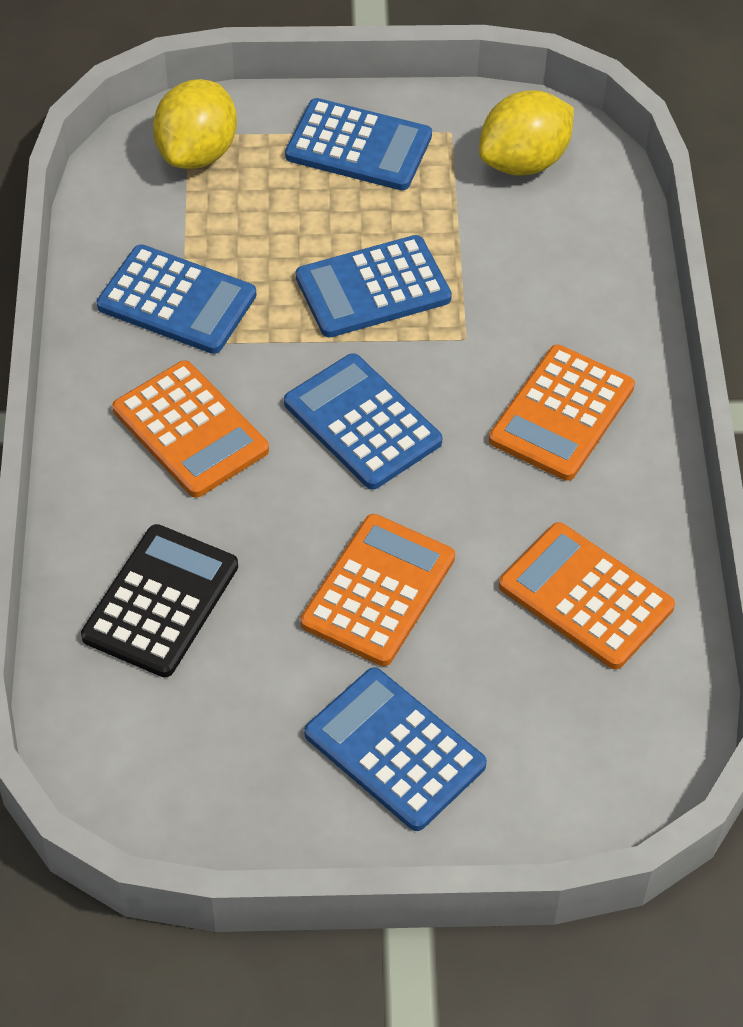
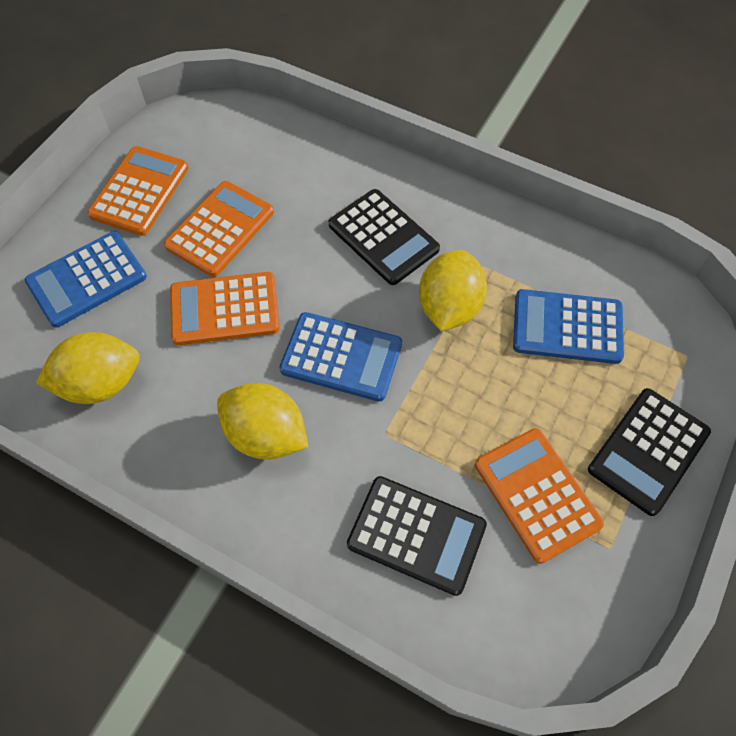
black calculator: [81,524,238,677] = 1 -> [329,189,440,285] [347,476,487,596] [588,388,711,516] = 3
blue calculator: [97,244,257,354] [284,353,443,490] [285,98,432,190] [296,235,452,338] [304,667,487,831] = 5 -> [25,231,147,328] [279,312,402,402] [513,289,624,364] = 3
yellow lemon: [153,79,237,169] [479,90,574,175] = 2 -> [36,332,140,404] [217,383,309,460] [419,250,487,331] = 3

